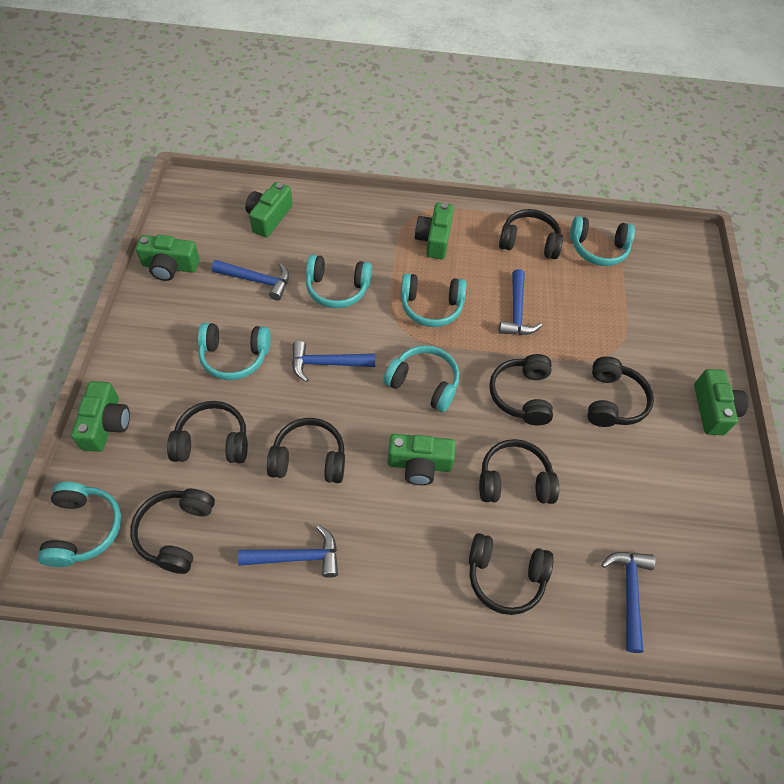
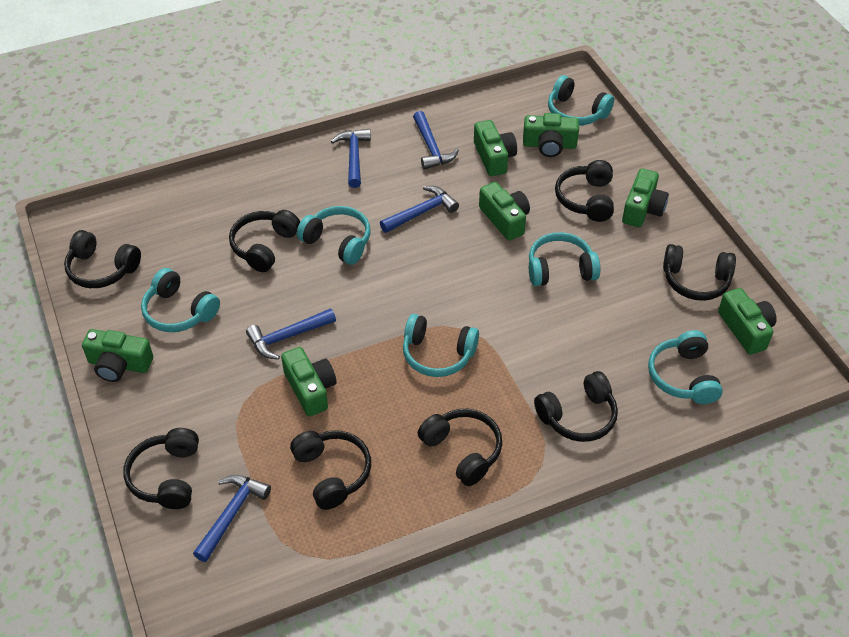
green camera: [71,381,130,452] [136,235,199,281] [245,182,292,237] [388,434,455,485] [415,203,454,259] [694,369,748,435] = 6 -> [82,329,153,382] [281,347,336,417] [474,120,517,176] [479,182,530,241] [523,113,579,157] [622,168,669,227] [718,288,777,355] = 7

